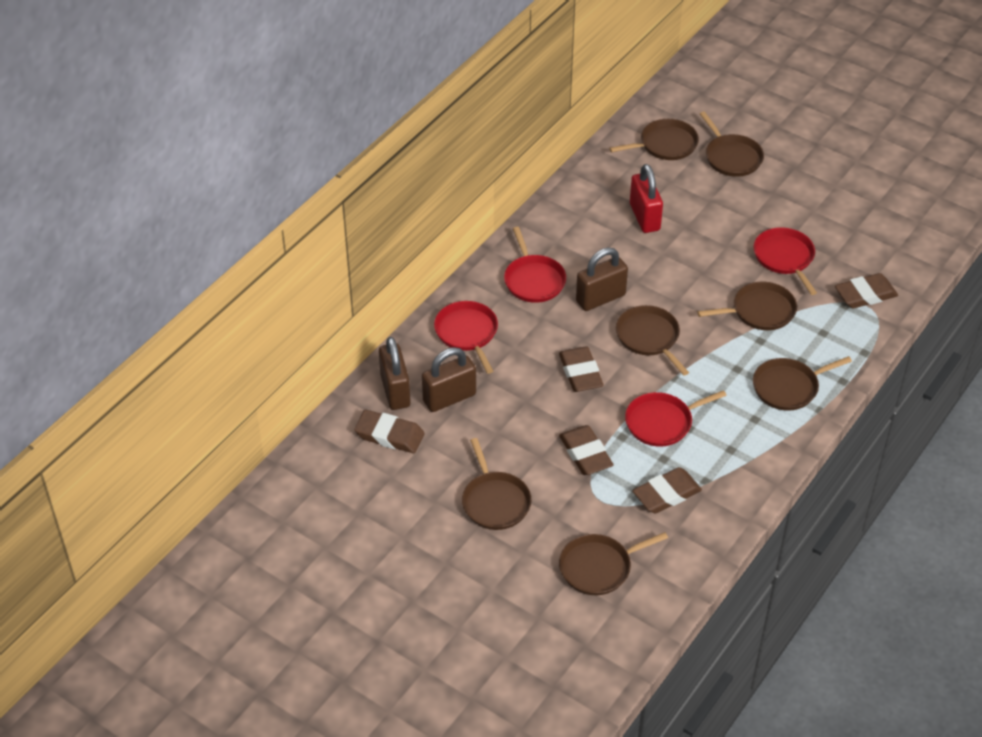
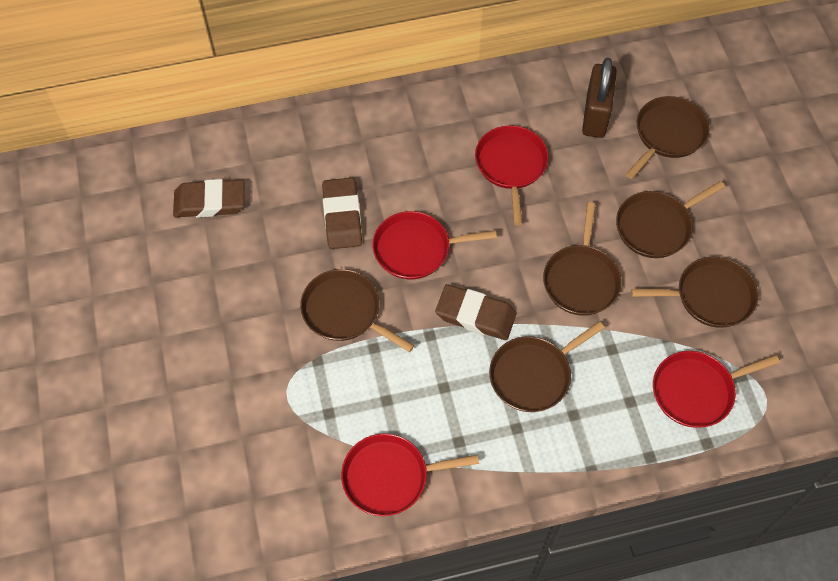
brown eraser: [354,410,424,453] [559,346,604,392] [559,425,614,475] [632,467,702,513] [835,273,898,308] = 5 -> [173,179,244,218] [322,178,362,249] [435,284,517,340] = 3
brown padlock: [379,337,411,410] [422,347,476,412] [576,247,628,311] = 3 -> [582,58,617,138] = 1
brown pan: [462,438,532,530] [559,532,668,595] [609,119,699,160] [616,305,689,376] [697,282,797,330] [700,112,764,177] [753,356,852,411] = 7 -> [300,269,414,352] [489,321,605,412] [543,202,622,316] [616,181,725,258] [626,96,709,179] [631,257,758,328] = 6
red padlock: [630,164,663,233] = 1 -> none = 0

